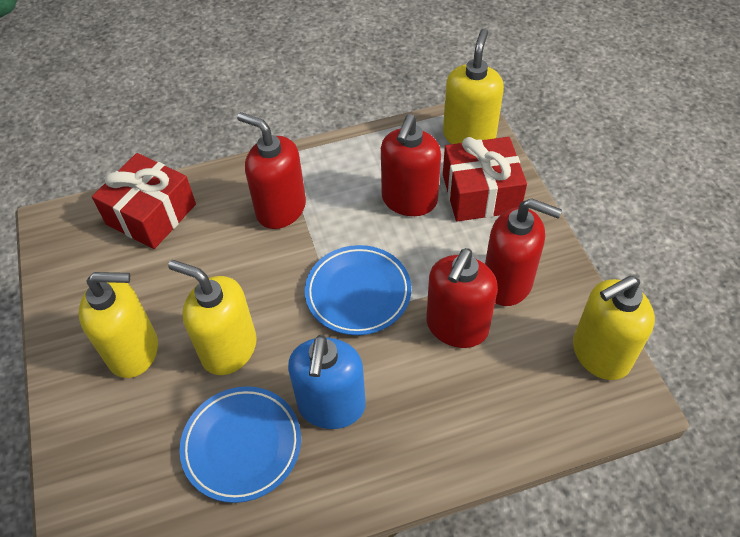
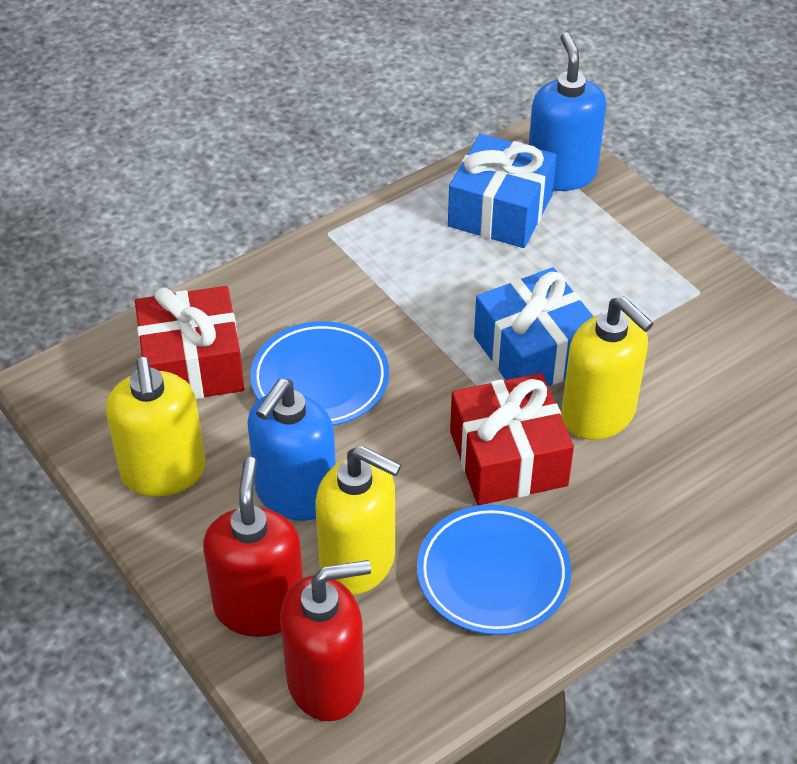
blue gift: none = 0 -> [448,134,557,248] [474,267,594,386] = 2
blue soap dispenser: [288,335,366,429] = 1 -> [247,379,336,521] [529,32,606,191] = 2
red soap dispenser: [237,112,306,229] [381,114,441,216] [426,248,498,348] [485,198,562,306] = 4 -> [203,457,303,637] [280,560,371,722] = 2
yellow soap dispenser: [78,272,158,378] [168,260,257,375] [443,28,504,144] [573,276,655,380] = 4 -> [106,357,205,497] [315,445,401,595] [561,296,654,440] = 3

